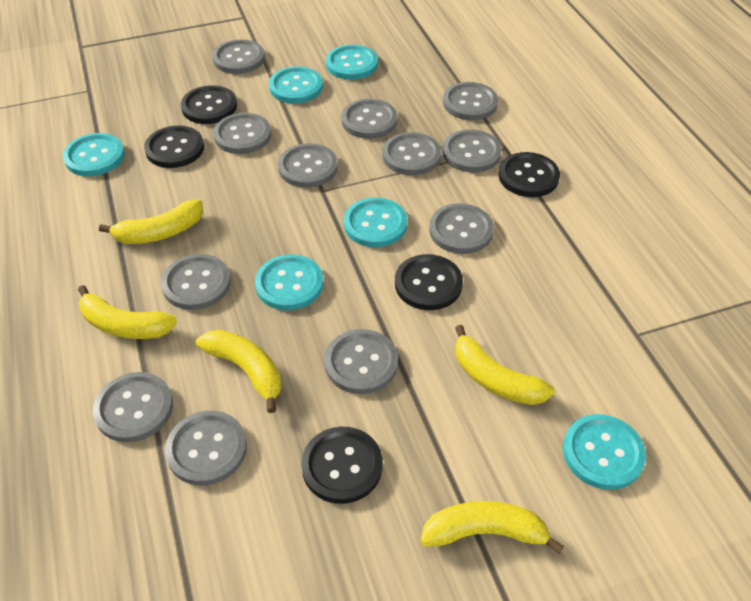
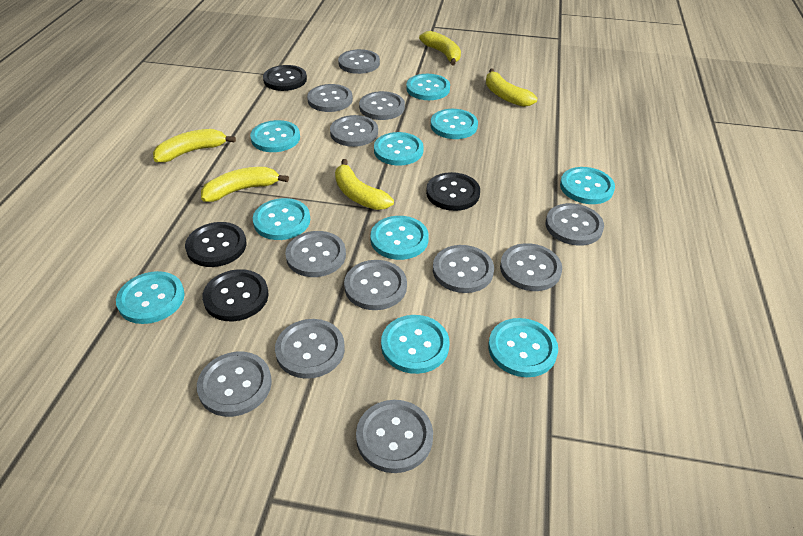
black button: [144,125,204,168] [181,85,237,124] [301,427,383,504] [395,254,463,310] [499,152,560,197] = 5 -> [185,222,247,267] [202,269,269,321] [263,65,307,91] [426,172,480,211] = 4
turquoise button: [63,133,125,176] [255,254,323,310] [269,67,323,103] [326,45,378,80] [344,197,407,247] [563,414,646,490] = 6 -> [116,271,185,324] [250,120,300,152] [253,198,310,240] [370,216,429,260] [374,132,424,166] [381,315,449,374] [406,74,450,100] [431,109,478,139] [488,318,558,377] [560,167,615,204] = 10

